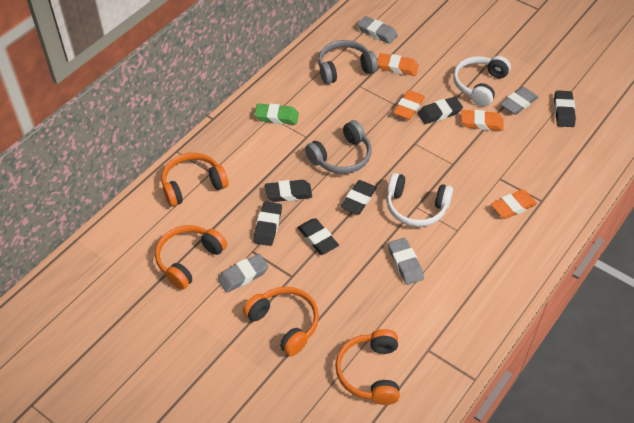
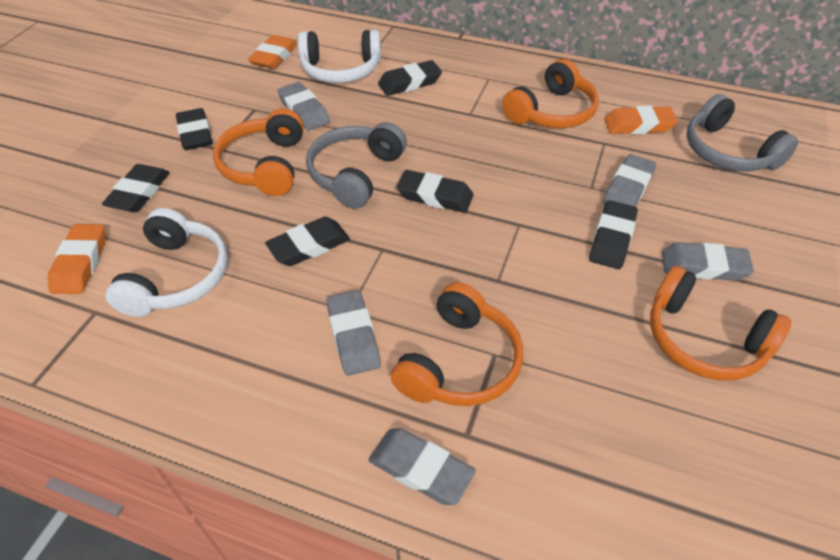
green eraser: [254,104,299,125] = 1 -> none = 0
grey eraser: [218,254,269,293] [357,16,398,44] [388,238,424,285] [500,87,538,115] = 4 -> [277,82,330,130] [326,290,381,376] [369,428,476,505] [603,154,656,206] [662,242,754,281] = 5
orange eraser: [377,53,419,76] [393,90,425,120] [461,110,504,131] [491,189,537,219] = 4 -> [48,224,105,294] [248,35,298,69] [604,106,678,134] = 3

